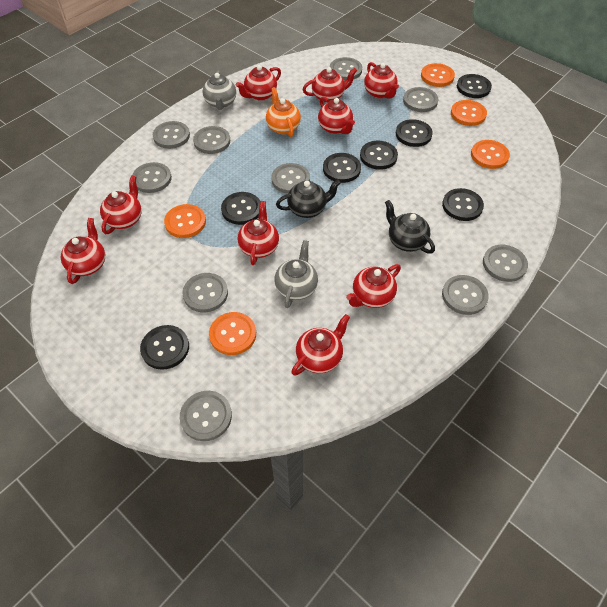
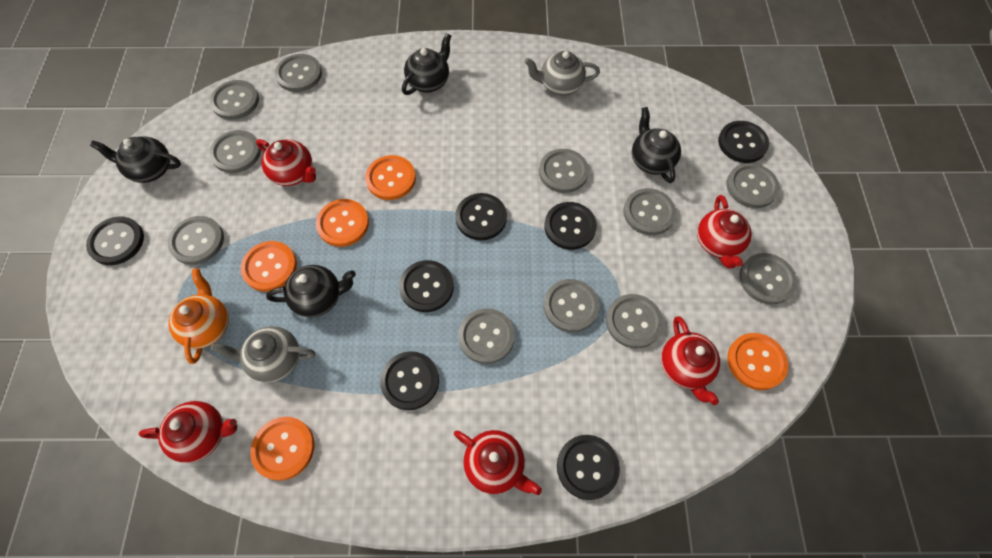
black teapot: [276,179,341,218] [385,200,435,254] = 2 -> [90,136,181,183] [266,265,356,318] [402,33,451,95] [632,107,681,183] = 4
grey button: [132,162,172,193] [153,121,190,149] [180,391,232,441] [182,273,228,312] [193,126,230,154] [271,163,310,194] [330,57,362,80] [403,87,438,112] [442,275,489,315] [483,245,528,282] = 10 -> [168,216,224,265] [209,130,261,173] [210,80,259,120] [275,54,322,92] [458,308,515,364] [539,149,589,193] [544,279,599,333] [606,294,663,349] [623,188,676,235] [726,163,779,208] [739,253,797,305] = 11
red teapot: [61,218,105,284] [100,175,142,234] [236,65,281,101] [238,201,279,265] [291,314,350,376] [302,67,357,103] [318,96,355,134] [346,264,401,308] [364,62,399,98] = 9 -> [138,401,237,463] [256,139,316,186] [454,430,542,495] [661,316,720,405] [697,195,752,268] = 5

